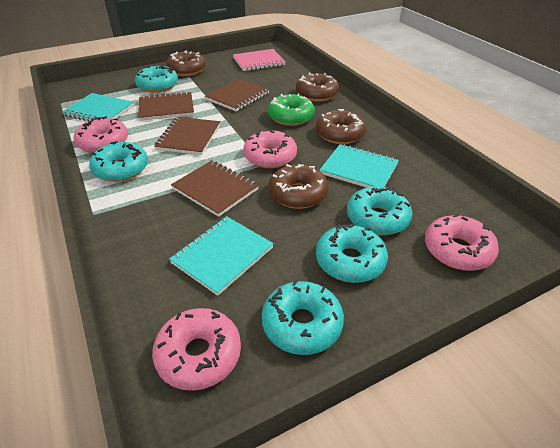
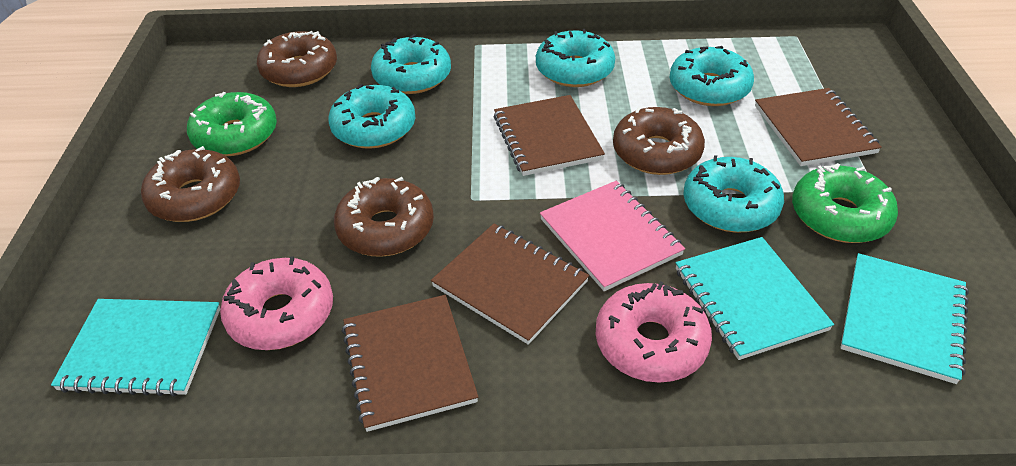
green donut: [268,93,315,126] = 1 -> [187,92,277,156] [792,163,898,243] = 2
pink donut: [74,116,128,153] [152,308,241,391] [243,129,297,168] [425,214,499,271] = 4 -> [220,256,333,350] [595,281,712,383] = 2

